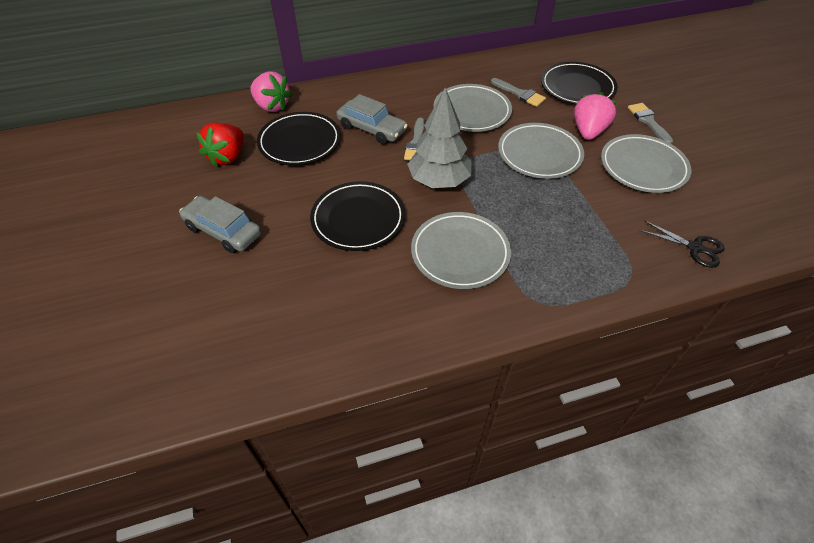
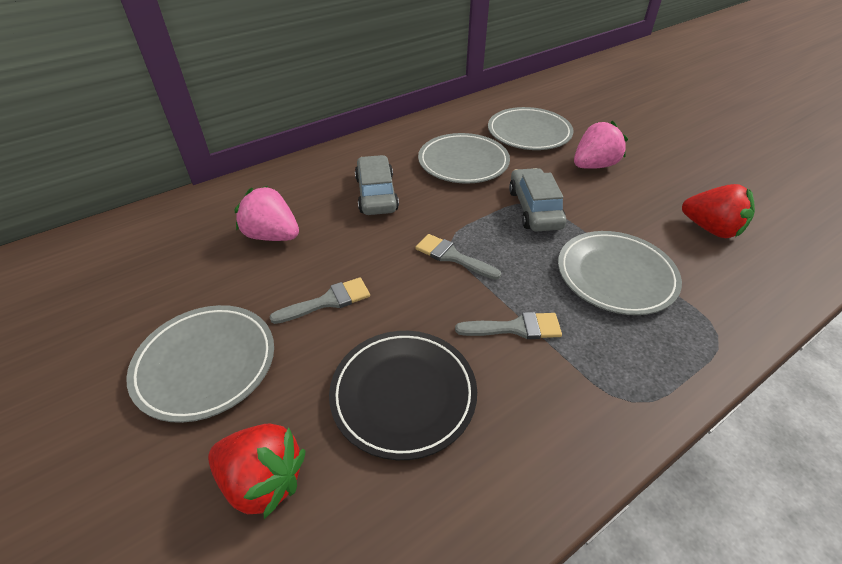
black plate: [257,112,341,165] [310,181,405,251] [541,62,618,105] = 3 -> [329,331,477,460] = 1
black scissors: [639,220,725,268] = 1 -> none = 0
grey tree: [407,87,472,188] = 1 -> none = 0
red strawberry: [196,122,244,167] = 1 -> [208,424,305,519] [682,184,755,238] = 2

